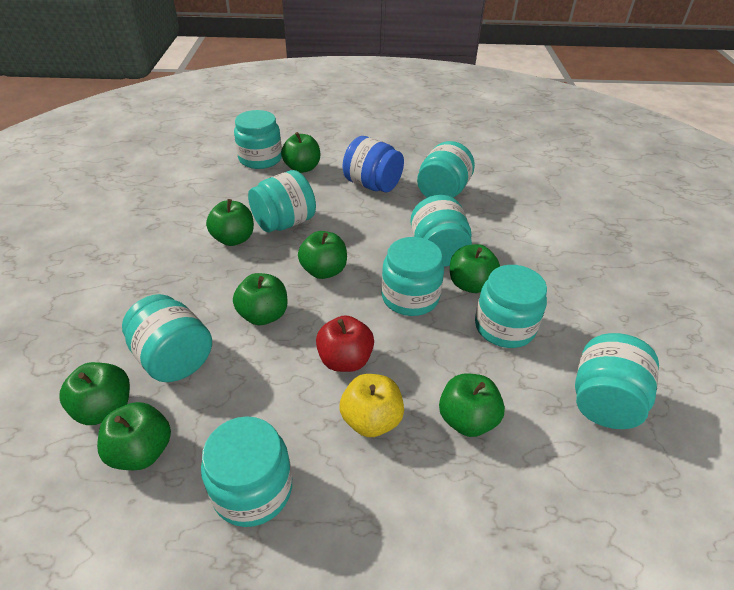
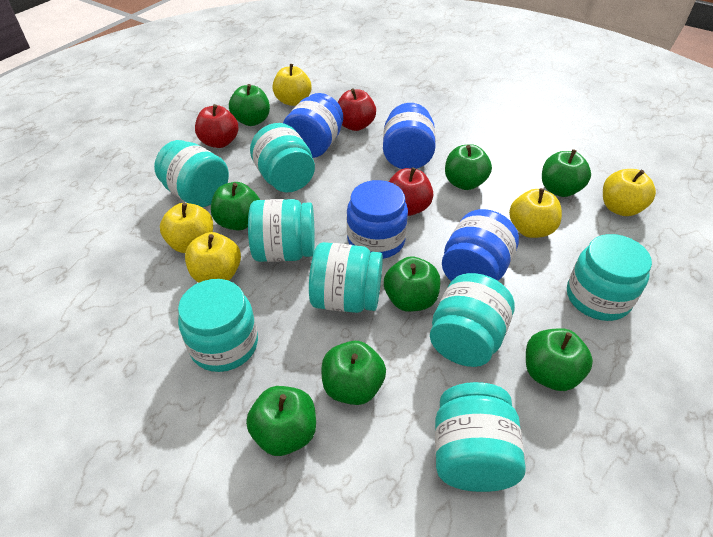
blue jar: [343,136,404,192] = 1 -> [283,93,343,158] [347,180,408,259] [383,103,436,169] [442,209,519,281] = 4
red apple: [316,315,374,372] = 1 -> [195,104,239,148] [338,89,376,131] [389,167,433,216] = 3
turquoise jar: [122,294,212,382] [201,416,292,527] [234,110,282,169] [248,170,316,232] [381,237,444,316] [410,195,472,267] [417,141,475,198] [475,265,547,348] [575,333,659,429] = 9 -> [154,140,229,207] [178,279,258,372] [248,199,315,262] [250,123,315,193] [309,242,383,313] [430,273,515,367] [435,382,525,492] [567,234,652,321] = 8
yellow apple: [339,374,404,437] = 1 -> [160,203,213,253] [185,232,241,283] [273,64,311,106] [509,188,562,238] [603,169,656,216] = 5

